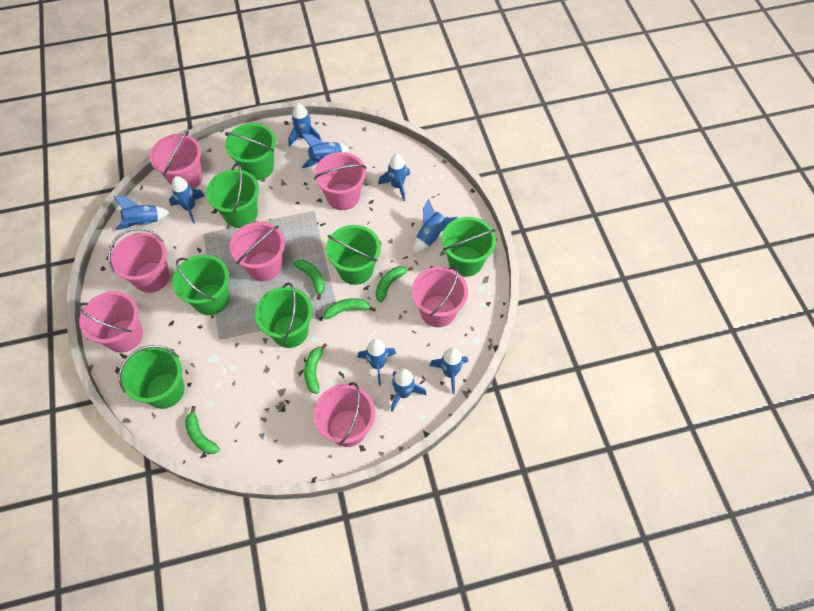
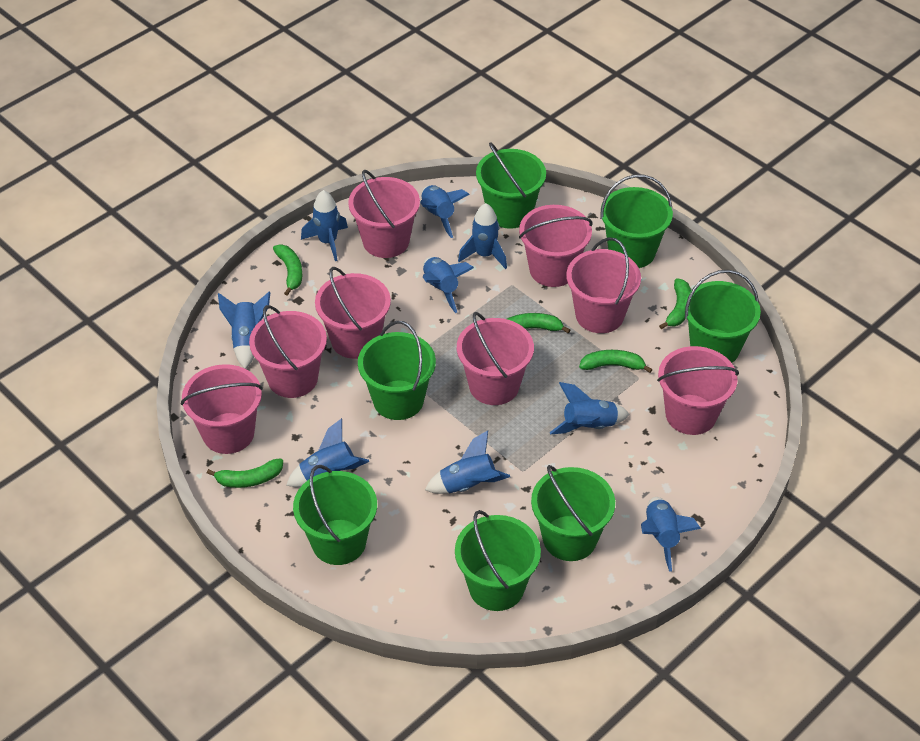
pink bucket: [78,291,143,353] [108,228,170,293] [150,130,203,189] [230,222,285,282] [314,152,366,210] [314,382,375,447] [412,266,468,327] = 7 -> [181,364,263,454] [249,305,327,398] [315,267,391,359] [348,169,420,258] [457,312,534,405] [519,205,593,287] [566,237,641,333] [657,346,739,435] = 8

